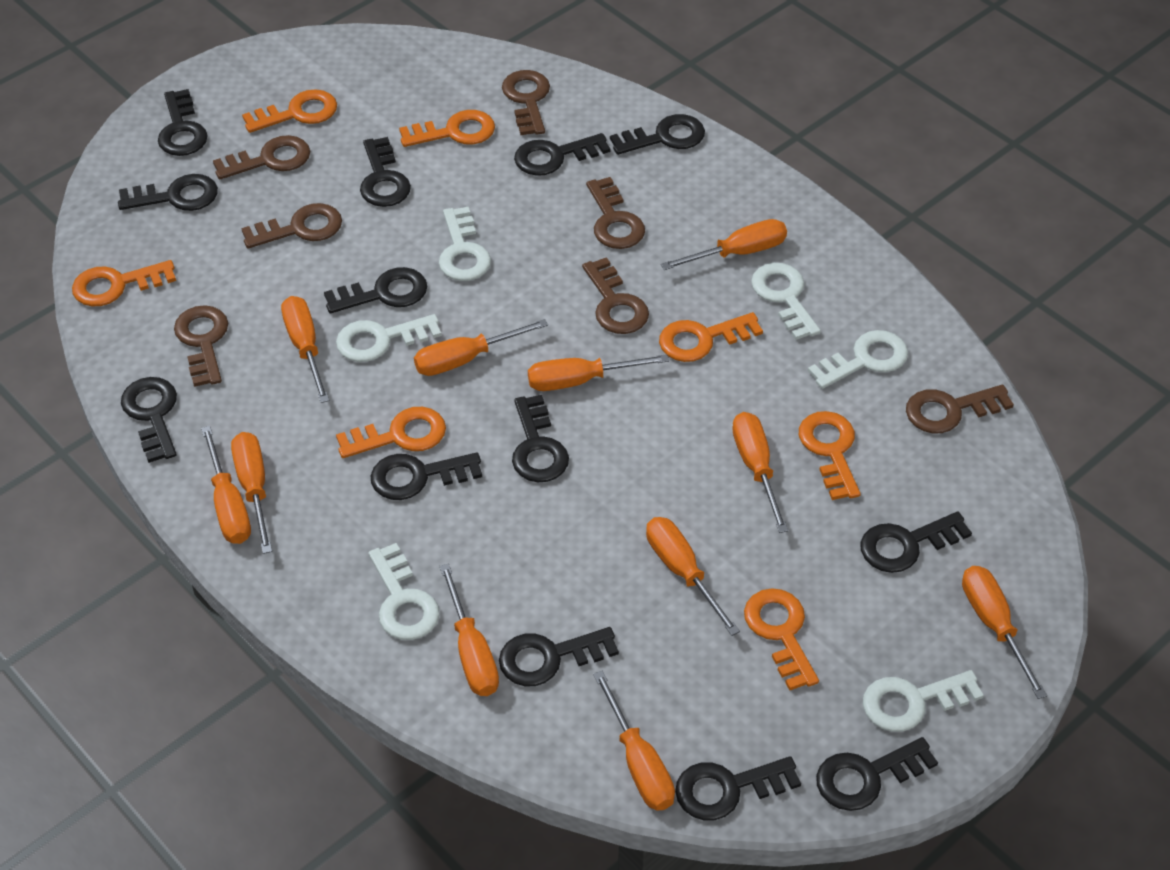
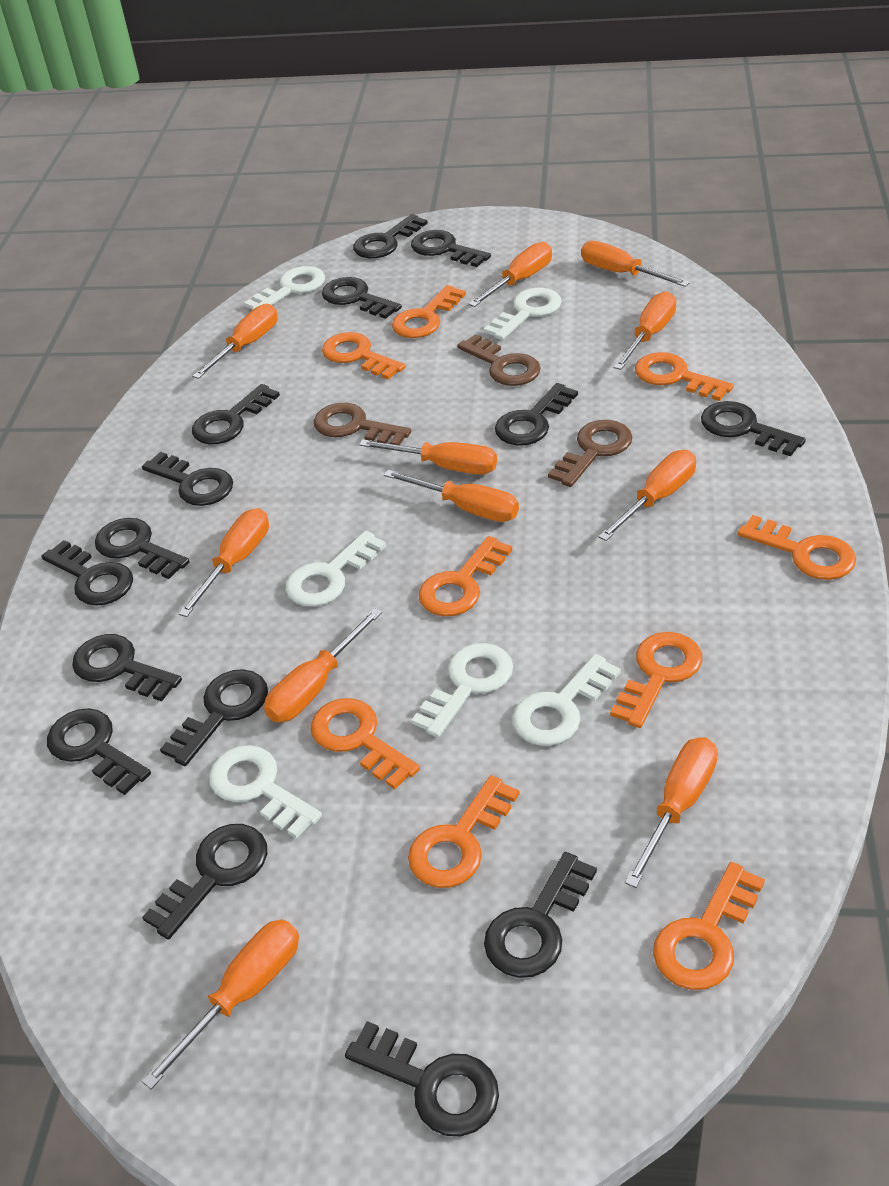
black key: [118,174,218,211] [121,377,177,463] [158,89,208,156] [324,267,427,313] [360,137,411,207] [371,453,482,500] [499,627,619,686] [512,395,569,482] [514,133,610,176] [610,114,705,155] [675,756,801,820] [816,737,938,811] [860,511,972,573] = 13 -> [41,540,133,606] [47,708,151,795] [72,634,182,701] [95,518,190,579] [142,452,233,506] [142,824,267,940] [160,669,268,766] [192,384,280,444] [322,277,402,319] [345,1021,499,1136] [353,214,428,258] [411,230,491,267] [484,852,597,978] [495,383,578,445] [701,401,806,456] = 15
brown key: [174,305,228,387] [213,135,310,180] [241,203,342,249] [502,70,550,135] [582,257,649,334] [586,177,645,249] [906,385,1014,433] = 7 -> [314,403,411,445] [457,334,541,386] [548,420,633,487] = 3
orange key: [72,260,176,307] [242,89,337,133] [336,407,446,458] [399,110,495,147] [659,312,763,362] [744,588,819,690] [799,411,861,500] = 7 -> [311,698,420,789] [322,332,405,380] [392,285,466,338] [408,775,520,888] [418,536,512,616] [610,632,702,728] [635,352,734,401] [653,862,765,990] [738,515,856,580] = 9

